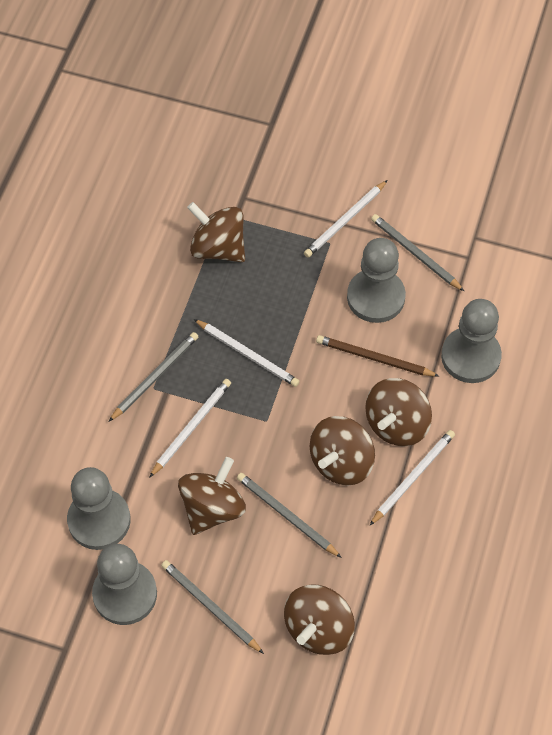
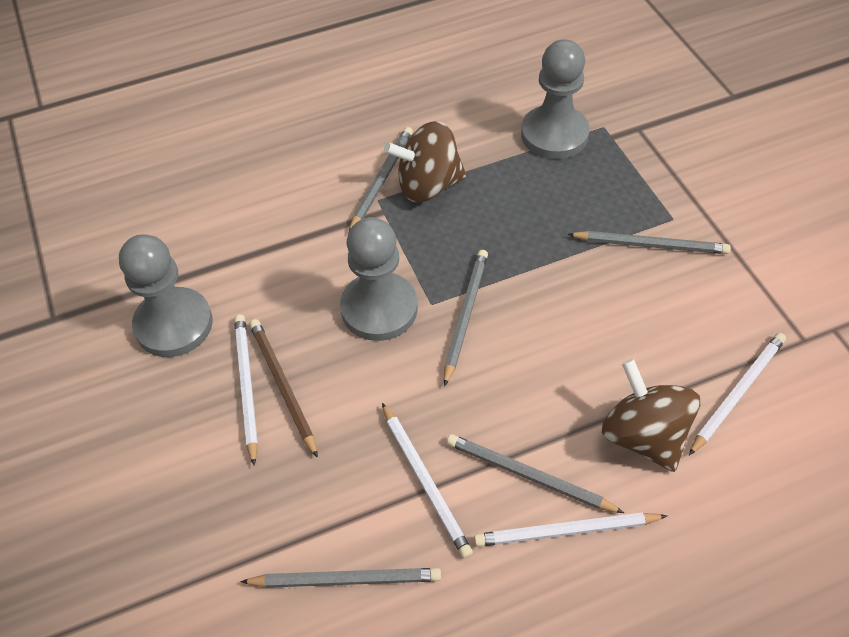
brown spinning top: [178,457,246,535] [187,202,245,262] [284,585,355,655] [310,416,375,485] [365,378,432,446] = 5 -> [384,121,467,203] [602,359,700,472] = 2
grey pawn: [67,467,131,550] [92,544,157,625] [347,238,406,323] [441,299,502,383] = 4 -> [119,234,213,357] [340,217,418,341] [521,39,590,159] = 3
grey pencil: [108,332,199,422] [161,560,264,654] [237,473,342,558] [371,214,464,291] = 4 -> [240,568,441,588] [349,127,413,230] [444,250,488,387] [447,434,624,513] [568,231,731,254] = 5

